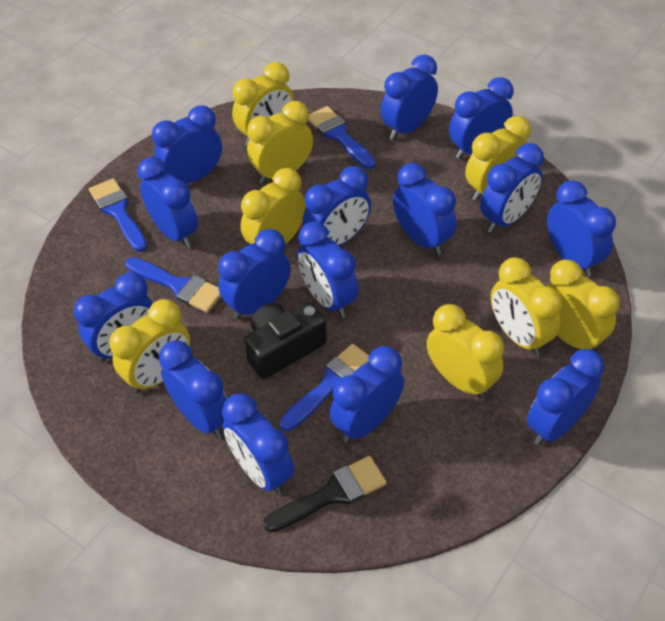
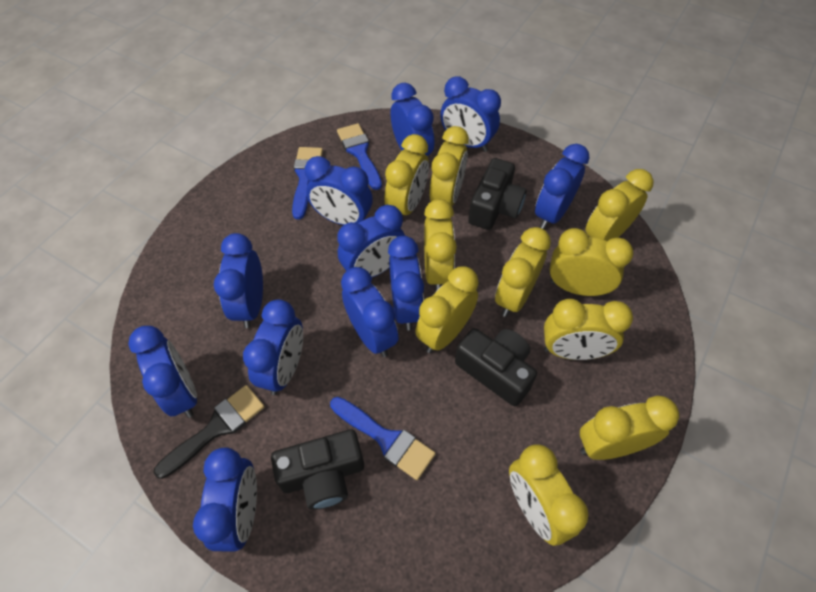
black camera: [244,302,327,379] = 1 -> [271,429,364,510] [455,328,537,406] [468,158,527,230] = 3
blue brush: [89,178,147,252] [125,257,221,313] [280,344,369,431] [308,106,375,169] = 4 -> [292,147,323,219] [330,397,436,480] [337,123,382,190] = 3
blue clock: [74,272,153,362] [137,157,198,248] [152,105,222,183] [159,341,227,438] [218,229,291,319] [222,394,294,495] [297,222,358,318] [303,166,371,246] [330,346,404,443] [381,54,438,140] [393,163,456,255] [449,77,514,159] [480,143,544,233] [527,349,604,445] [547,180,616,277] = 15 -> [128,326,197,418] [193,447,257,551] [214,233,263,328] [243,299,303,395] [305,156,373,225] [337,205,405,277] [341,267,399,357] [388,236,424,331] [391,83,434,156] [440,77,501,152] [535,144,589,229] = 11
yellow clock: [109,299,190,394] [232,62,294,146] [241,168,306,245] [247,101,313,184] [427,304,504,399] [465,116,531,201] [491,257,563,356] [546,260,620,350] = 8 -> [385,134,429,215] [415,266,479,353] [424,199,457,291] [429,126,469,206] [495,227,551,317] [509,444,589,546] [544,299,633,360] [549,228,633,296] [580,395,679,460] [585,169,653,241] = 10

